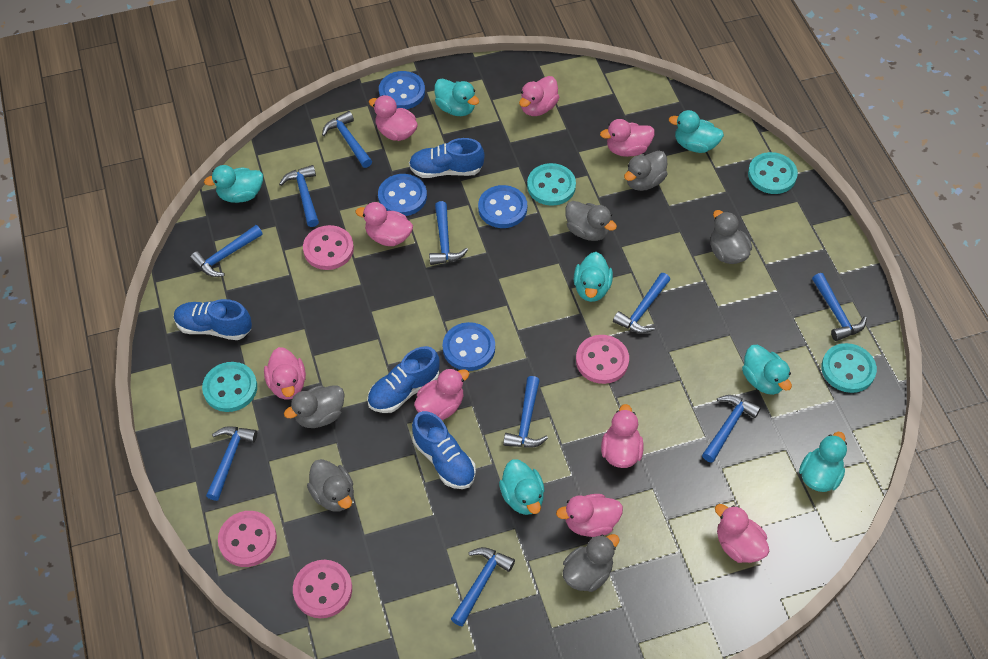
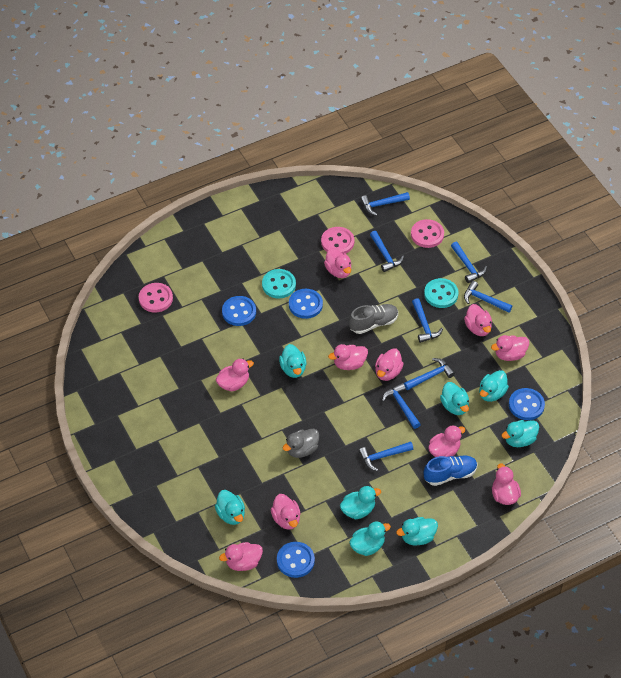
blue hammer: [190,225,263,277] [206,426,257,501] [279,165,319,227] [322,111,372,168] [429,201,468,265] [451,547,515,626] [503,376,548,448] [613,273,670,333] [702,395,761,463] [812,273,867,341] = 10 -> [359,441,413,471] [360,192,410,216] [370,231,404,272] [382,383,421,429] [404,358,455,390] [412,298,443,343] [451,242,487,283] [464,281,512,313] = 8
blue shoe: [174,299,252,340] [367,346,440,413] [409,138,485,178] [412,411,476,489] = 4 -> [424,456,477,486] = 1
grey duck: [284,385,345,428] [307,459,354,511] [563,534,620,592] [565,201,617,241] [624,151,667,191] [710,210,752,264] = 6 -> [283,428,319,458] = 1
grey shoe: none = 0 -> [349,304,398,334] = 1
pink button: [218,511,277,567] [293,560,352,618] [303,225,354,270] [576,335,629,384] = 4 -> [139,283,173,313] [321,227,354,254] [411,219,444,248] = 3
pink duck: [264,347,306,400] [356,202,413,246] [369,95,418,141] [414,368,469,420] [519,76,559,116] [556,494,623,537] [600,119,655,157] [601,404,644,468] [715,504,769,563] = 9 -> [216,359,254,391] [219,542,263,571] [271,494,301,530] [324,248,351,278] [328,344,368,370] [375,348,404,381] [428,425,465,457] [464,304,492,336] [491,335,529,361] [492,463,521,505] = 10
turquoise button: [202,362,257,412] [527,163,576,206] [748,152,798,194] [821,343,877,393] = 4 -> [262,269,296,299] [424,278,459,308] = 2
turquoise duck: [204,165,263,203] [434,78,479,116] [499,459,545,515] [574,252,613,302] [669,110,724,153] [742,345,792,395] [799,432,847,492] = 7 -> [215,490,245,525] [279,344,307,378] [340,486,381,519] [349,521,391,556] [396,517,438,545] [440,382,469,415] [479,370,509,402] [502,420,539,447] = 8

